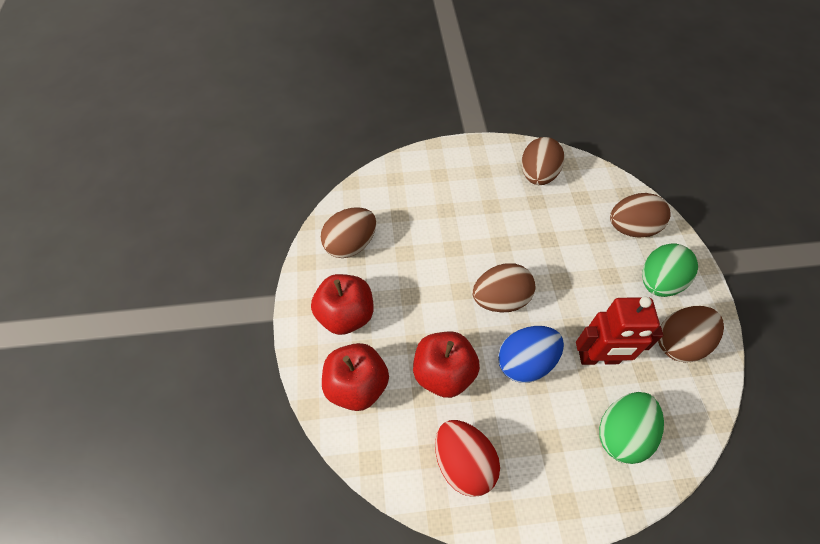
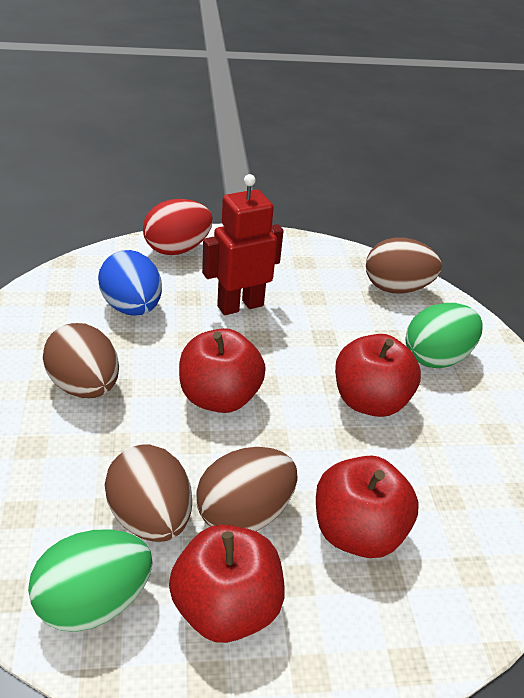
brown egg: [320,207,376,258] [472,263,535,313] [522,137,564,185] [610,193,671,238] [658,306,724,363] = 5 -> [43,323,119,398] [105,444,192,542] [196,447,297,531] [366,237,442,294] = 4
red apple: [311,274,373,335] [322,343,389,411] [413,332,480,398] = 3 -> [169,525,285,643] [179,328,266,413] [316,456,419,558] [335,334,421,417] = 4

